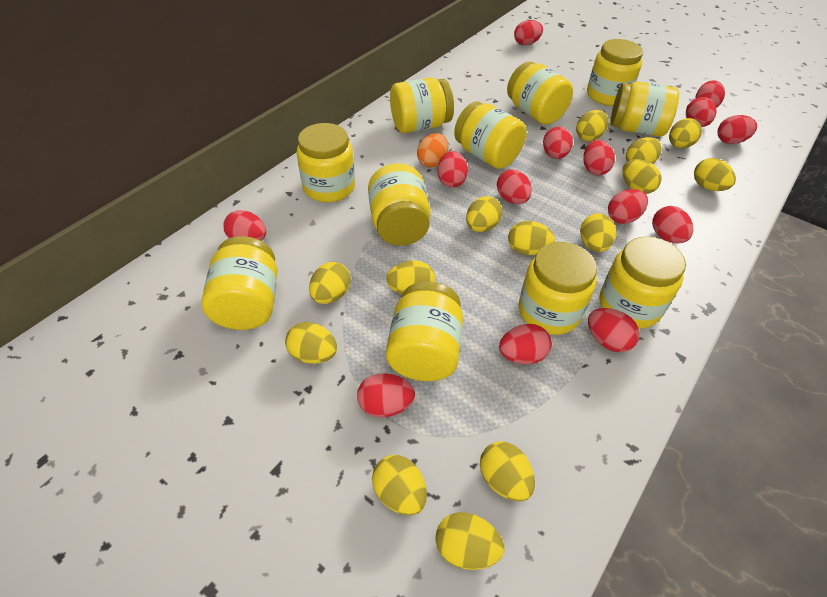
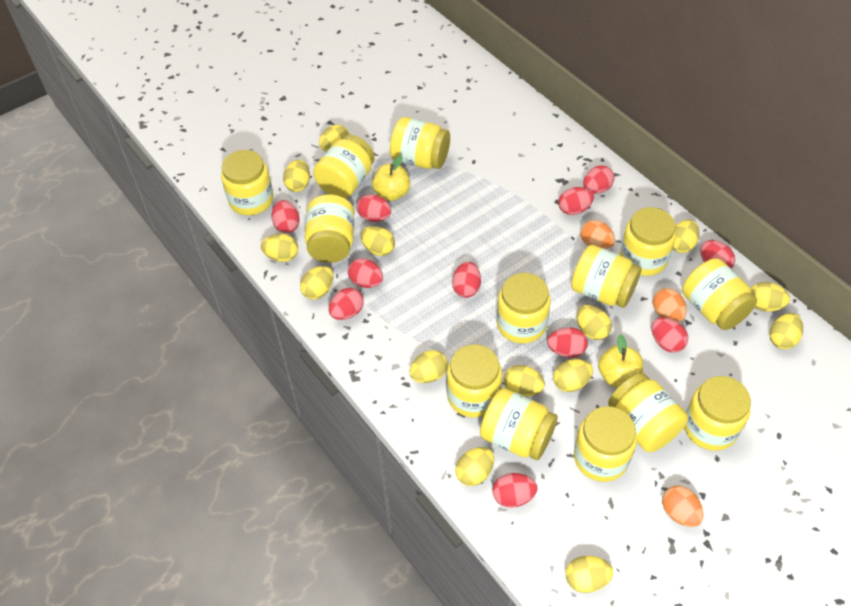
orange egg: [417,133,448,167] = 1 -> [580,220,615,249] [653,288,687,322] [662,486,703,527] = 3
red egg: [223,210,266,241] [357,373,415,417] [437,151,468,188] [497,169,532,204] [499,324,552,364] [514,20,543,45] [543,127,573,159] [583,140,615,175] [588,308,640,352] [608,189,648,224] [652,206,693,244] [686,97,716,127] [695,80,725,108] [717,115,757,144] = 14 -> [272,200,299,233] [329,288,364,320] [348,258,383,288] [357,194,391,222] [452,262,481,298] [493,473,537,508] [547,327,588,358] [558,187,594,215] [583,165,614,194] [651,317,688,353] [700,240,735,269] = 11
yellow apple: none = 0 -> [372,155,410,201] [598,334,643,388] = 2
yellow jar: [201,236,278,330] [297,123,355,202] [368,163,430,246] [386,281,463,381] [390,77,454,133] [454,102,527,169] [507,62,573,125] [519,242,597,335] [587,39,643,106] [599,237,686,329] [610,81,679,137] = 11 -> [221,150,273,215] [305,194,354,263] [313,135,375,198] [390,117,450,169] [447,344,502,418] [480,388,558,460] [497,273,551,344] [571,245,642,308] [574,406,637,482] [608,373,688,452] [620,207,676,276] [682,258,757,330] [684,376,751,451] = 13

